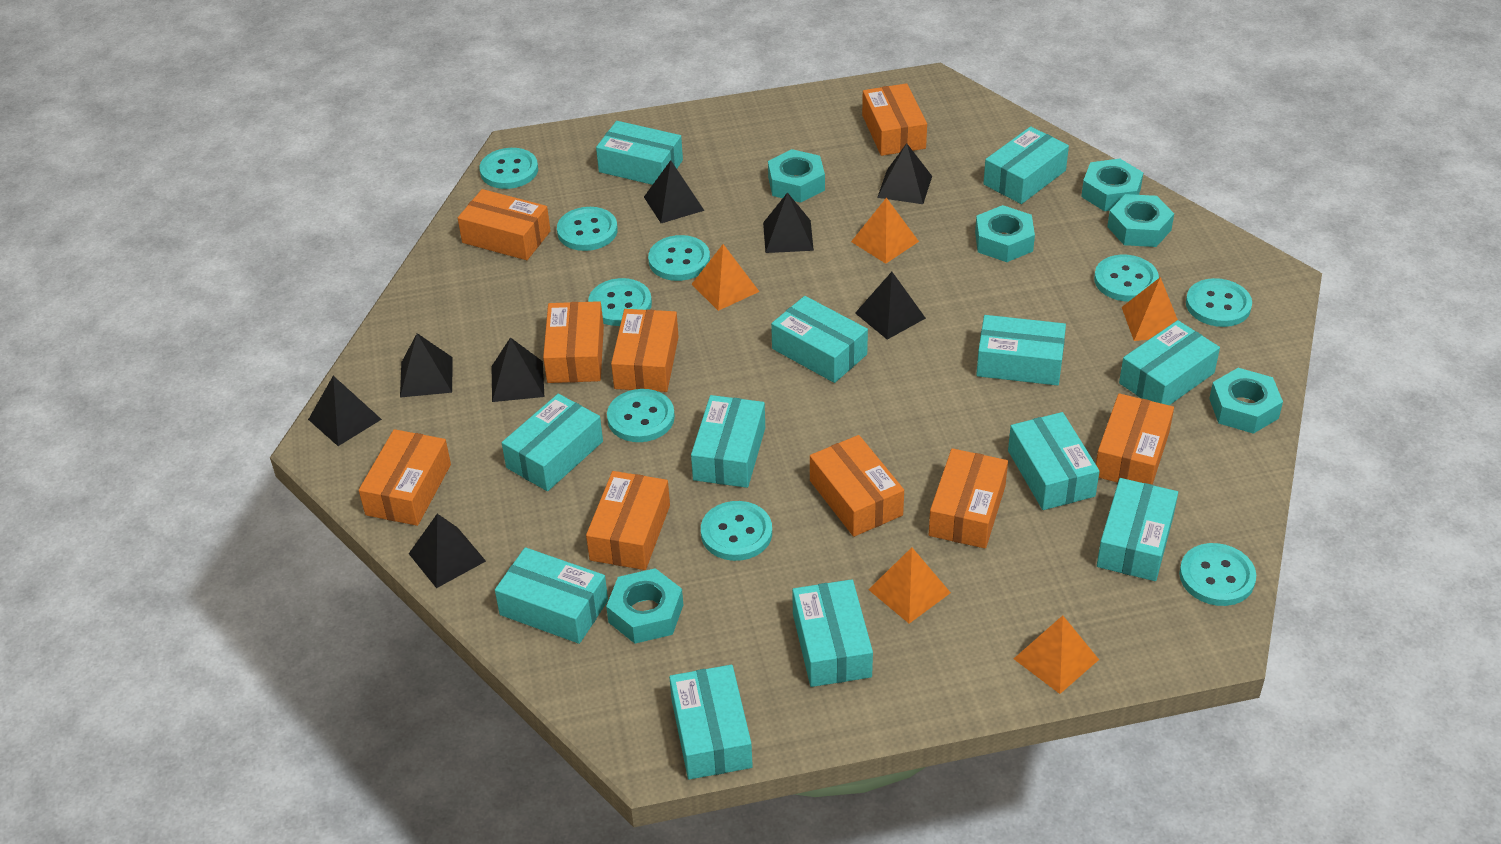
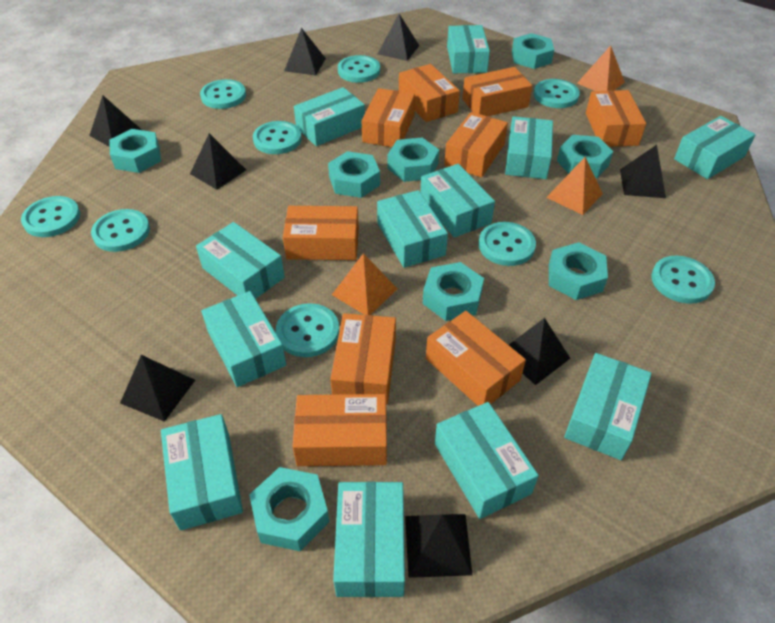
orange pyramid: [692,244,759,311] [851,198,919,264] [868,547,951,624] [1014,615,1099,694] [1122,277,1178,341] = 5 -> [332,253,397,315] [546,157,603,215] [577,46,625,91] = 3
turquoise nut: [606,568,683,644] [768,149,825,203] [975,205,1035,262] [1081,159,1143,211] [1107,194,1174,247] [1209,368,1283,434] = 6 -> [109,129,161,173] [249,467,329,551] [328,151,380,198] [388,138,439,182] [423,262,484,321] [512,33,554,69] [549,242,608,300] [557,135,613,178] = 8

